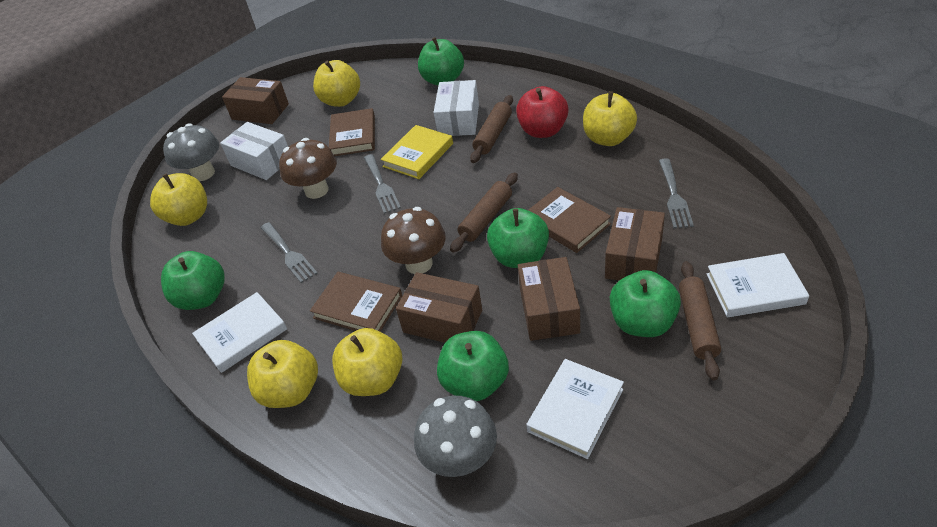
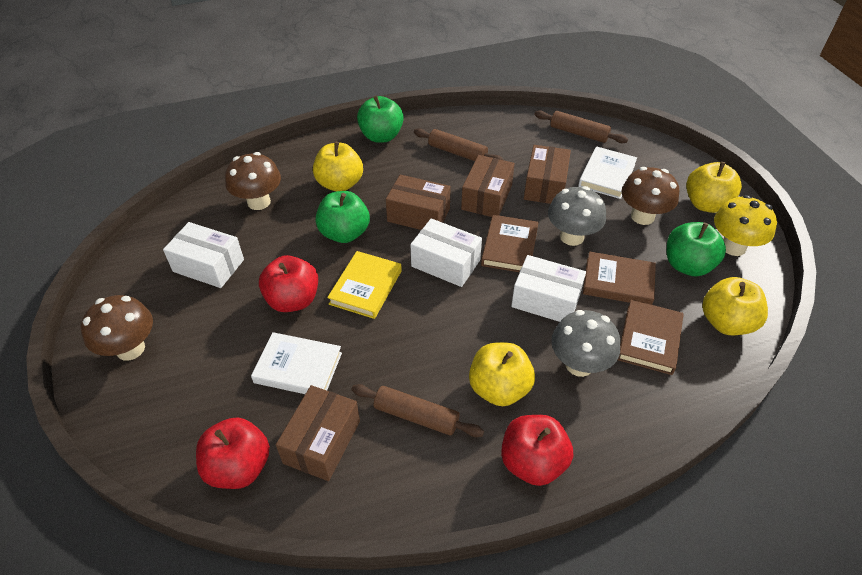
brown mushroom: [279,138,337,199] [381,207,446,274] = 2 -> [81,295,153,361] [225,152,281,210] [621,167,679,225] = 3
green apple: [161,251,225,310] [418,37,464,85] [437,331,509,401] [487,208,549,268] [610,270,681,337] = 5 -> [316,191,370,243] [357,95,404,143] [667,222,726,276] = 3
grey fork: [261,222,318,283] [364,154,401,214] [659,158,694,228] = 3 -> none = 0
red apple: [516,86,569,138] = 1 -> [196,417,270,489] [259,255,318,312] [501,415,573,486] = 3
white book: [192,292,287,373] [526,359,624,459] [707,253,809,317] = 3 -> [251,332,342,394] [578,146,637,199] = 2
white box: [220,122,288,180] [434,80,479,136] = 2 -> [163,222,244,288] [411,218,482,287] [511,255,586,322] = 3
yellow apple: [150,173,207,226] [247,340,318,408] [313,60,360,107] [332,328,402,396] [583,91,637,146] = 5 -> [313,142,363,191] [469,343,535,406] [686,162,742,213] [702,277,768,335] = 4
yellow mushroom: none = 0 -> [714,195,777,256] = 1

